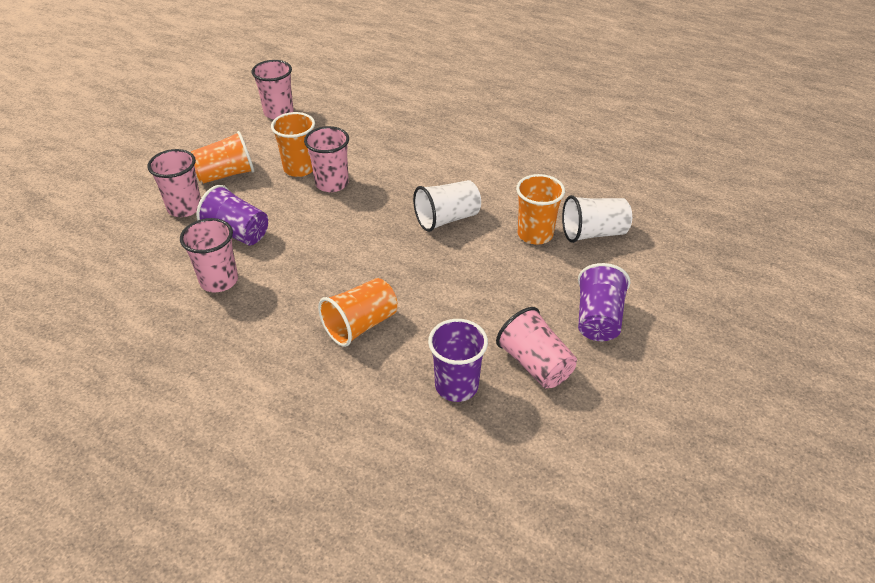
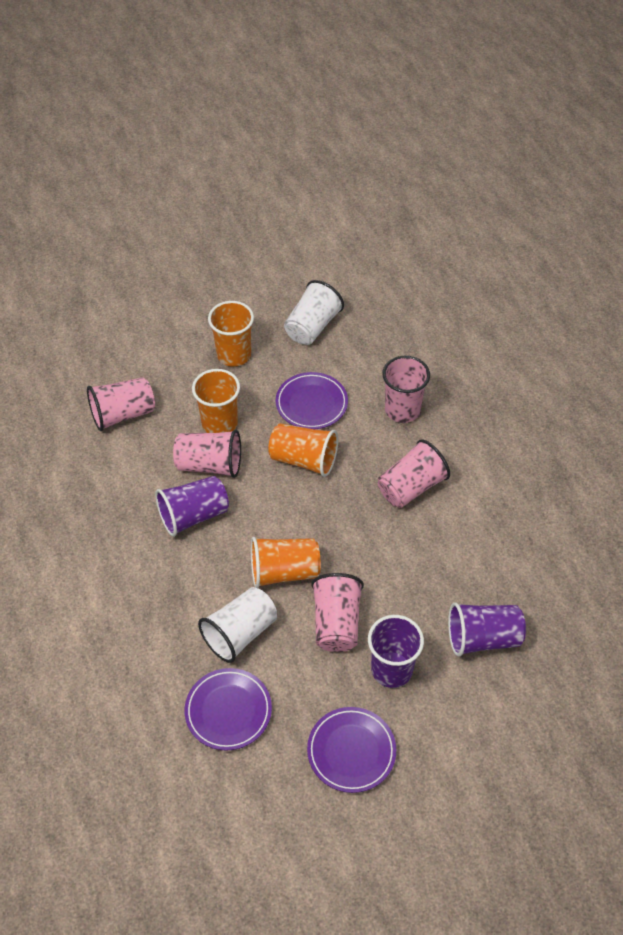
purple plate: none = 0 -> [185,668,272,751] [276,372,348,429] [307,707,396,793] = 3

